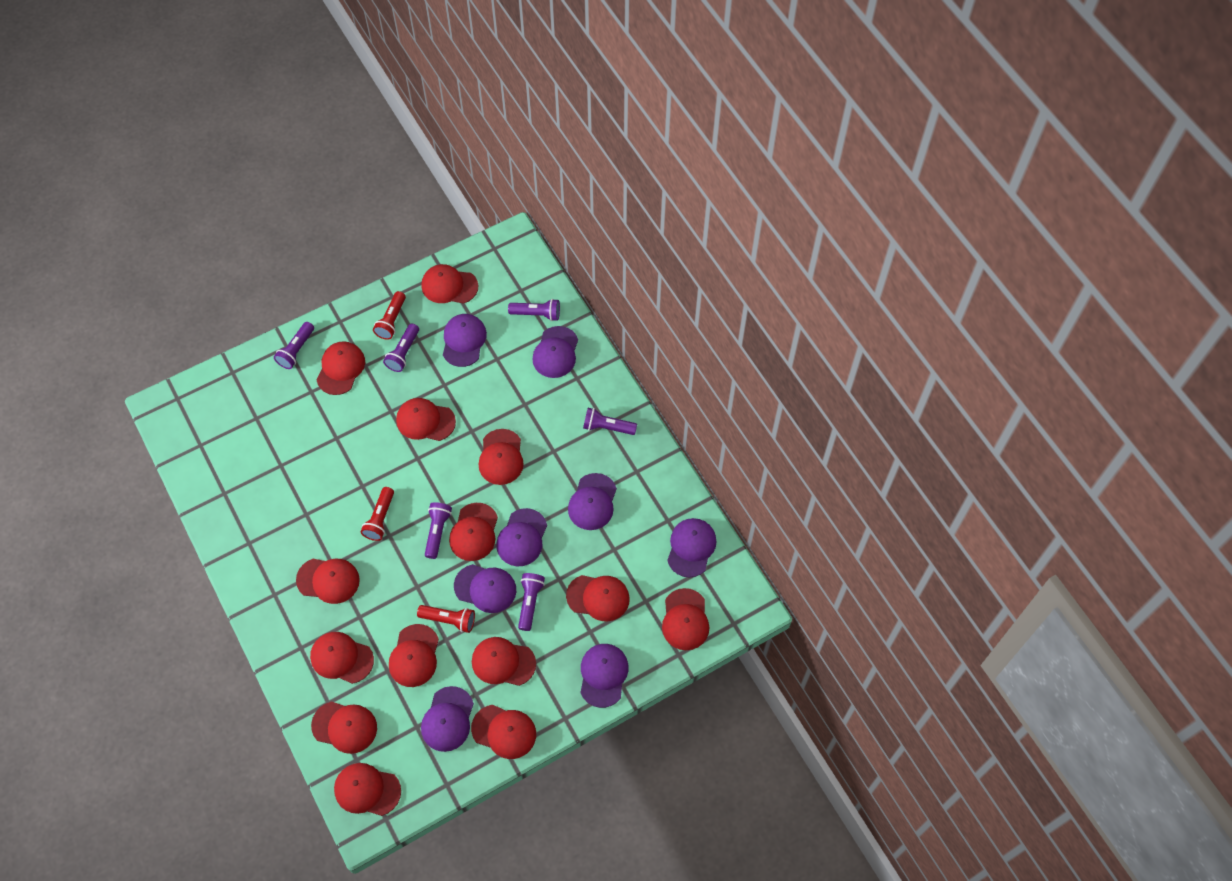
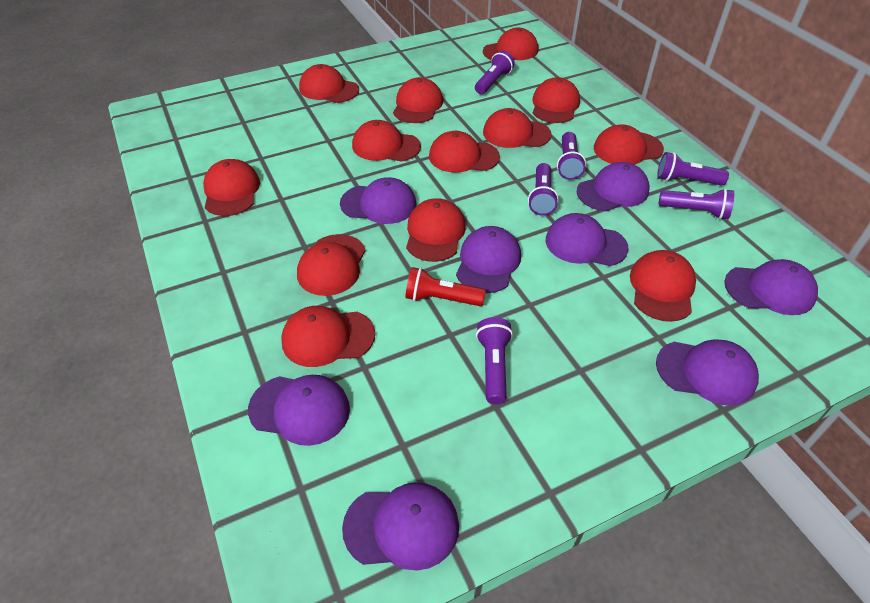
red cap: [296,559,360,604] [310,632,374,684] [311,701,377,754] [316,341,365,395] [334,763,401,816] [389,624,439,687] [396,398,456,441] [421,264,478,304] [449,503,498,561] [471,705,536,759] [472,637,536,686] [479,429,524,485] [566,575,630,621] [662,588,709,650] = 14 -> [203,159,260,216] [281,306,375,367] [297,234,366,296] [299,64,359,103] [352,120,421,162] [393,77,443,123] [406,198,466,262] [429,131,500,173] [483,28,538,60] [483,108,552,148] [533,77,580,123] [594,124,664,165] [630,250,696,322] = 13
red flashlight: [361,487,394,541] [373,291,406,340] [417,605,475,633] = 3 -> [405,267,486,306] = 1

